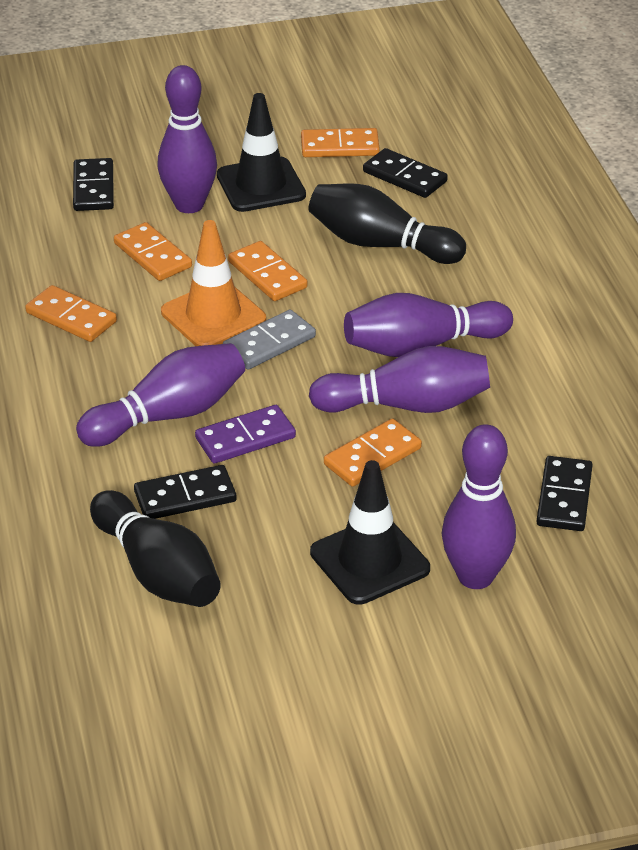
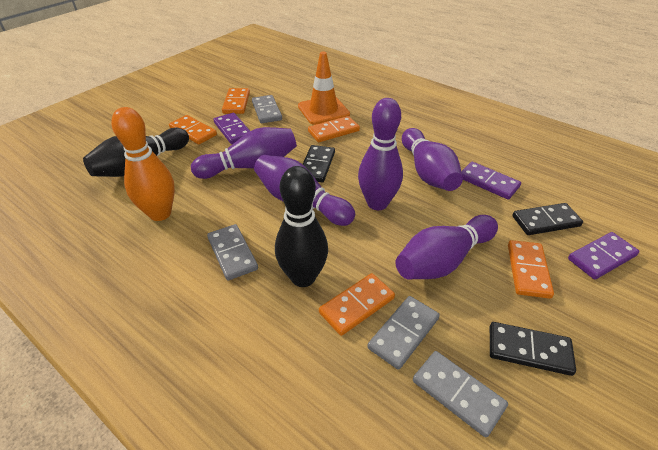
black domino: [73,158,114,211] [134,465,236,519] [363,148,448,198] [537,456,593,531] = 4 -> [303,145,335,182] [490,322,576,376] [512,203,583,235] = 3
black traffic cone: [217,93,306,212] [310,460,430,605] = 2 -> none = 0
grey domino: [223,310,316,370] = 1 -> [207,224,258,280] [252,95,282,123] [367,296,440,370] [413,351,508,438] = 4
orange bowling pin: none = 0 -> [111,107,175,221] = 1
purple domino: [195,405,296,464] = 1 -> [213,113,250,144] [461,162,521,200] [568,232,640,280] = 3

